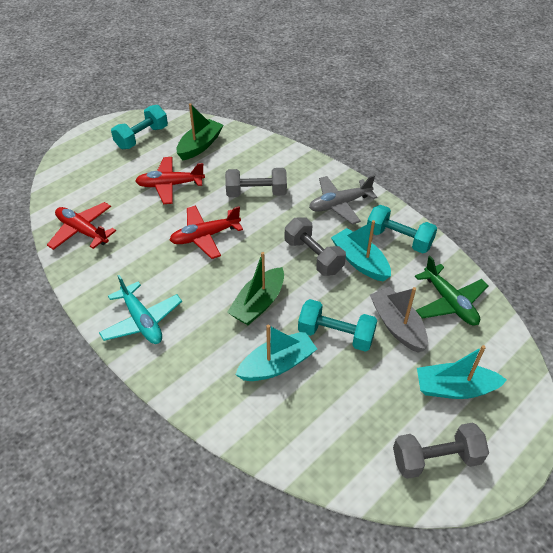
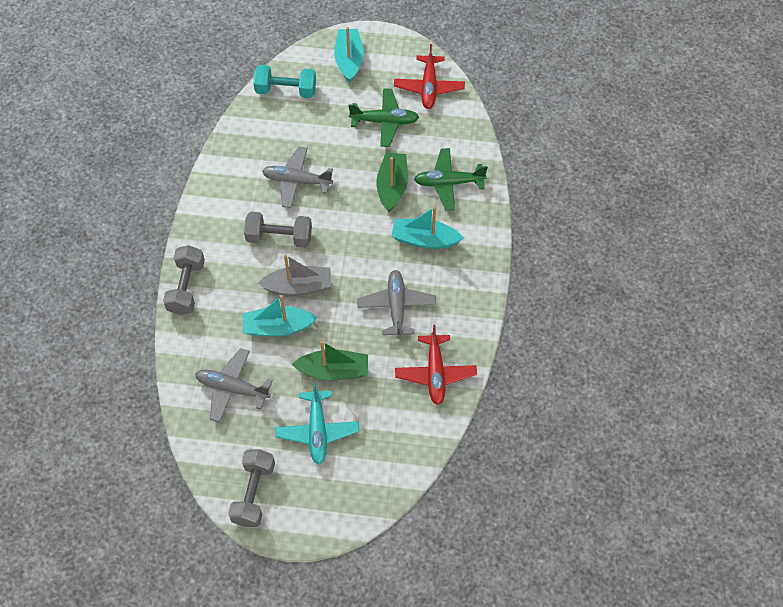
green plane: [415,256,489,325] = 1 -> [348,88,419,147] [414,148,488,210] = 2
grey plane: [309,175,377,225] = 1 -> [195,348,273,423] [262,146,333,208] [357,270,436,338] = 3
red plane: [47,202,116,250] [135,157,205,204] [170,206,243,259] = 3 -> [394,44,465,109] [395,325,477,405] = 2
turquoise dumbbell: [111,105,168,149] [298,299,377,352] [367,205,437,253] = 3 -> [253,65,316,98] = 1

